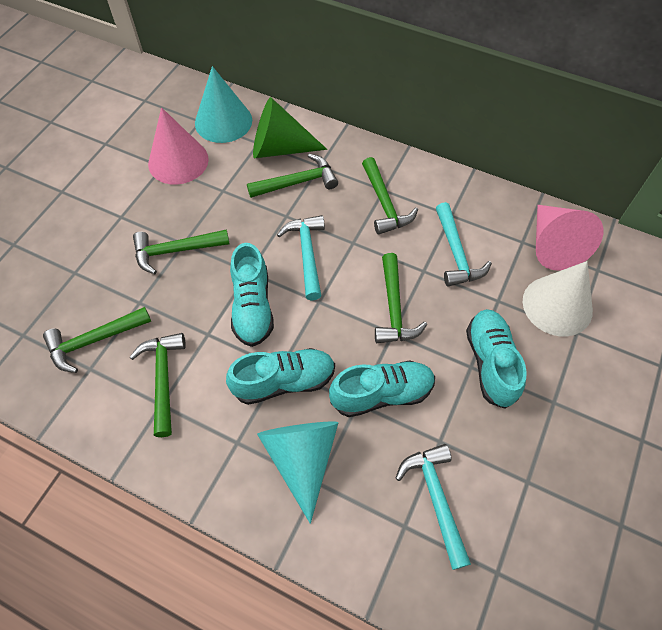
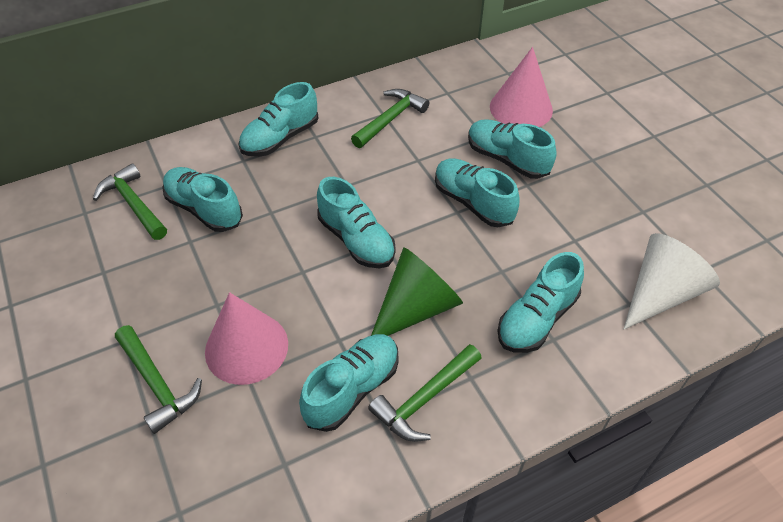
green hammer: [43,307,151,373] [130,333,186,437] [133,229,230,274] [247,154,338,198] [362,157,418,235] [375,253,427,343] = 6 -> [93,163,167,240] [115,325,202,434] [351,89,429,148] [368,344,482,442] = 4
turquoise cone: [195,66,252,143] [257,421,338,524] = 2 -> none = 0
turquoise hammer: [277,215,325,301] [395,444,471,570] [436,202,492,287] = 3 -> none = 0
turquoise shoe: [226,348,335,405] [230,243,274,347] [329,360,435,417] [466,309,527,409] = 4 -> [162,167,243,232] [238,82,319,157] [299,334,399,432] [317,177,396,268] [435,158,520,227] [468,119,557,179] [497,252,584,353] = 7

